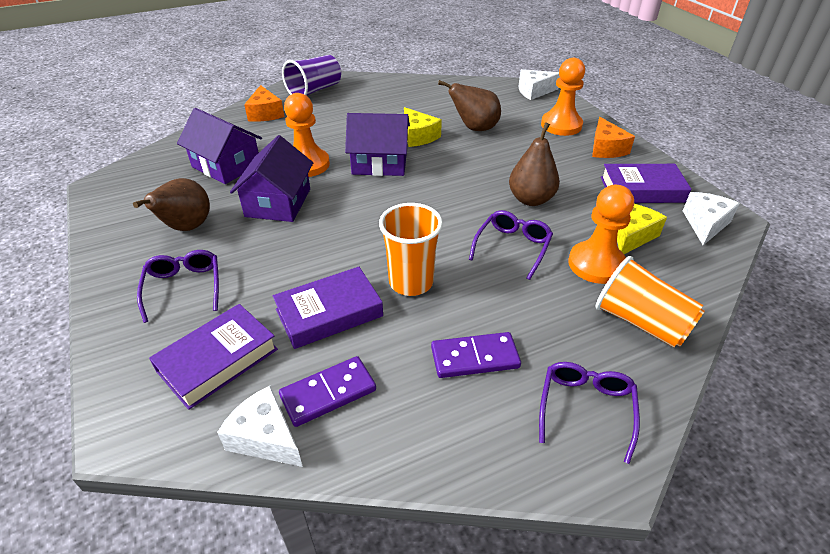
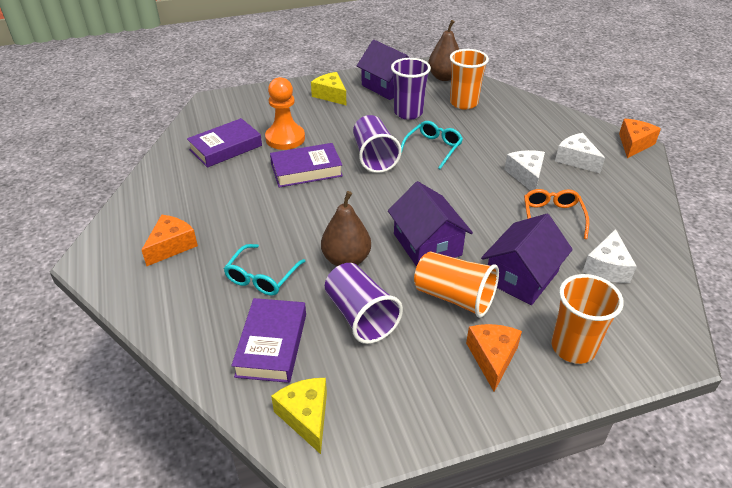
brown pear: [133,178,210,231] [438,80,501,131] [509,122,560,206] = 3 -> [321,191,371,266] [428,20,459,81] = 2
orange cheese: [244,85,284,122] [592,117,635,158] = 2 -> [142,215,198,266] [466,324,522,392] [619,119,661,158] = 3
orange cup: [379,203,443,296] [595,256,705,348] = 2 -> [414,252,499,318] [450,49,489,110] [551,274,624,364] = 3
orange glasses: none = 0 -> [524,189,589,239] = 1
orange pawn: [284,93,330,177] [541,58,585,136] [568,185,634,284] = 3 -> [265,77,305,150] = 1
purple cup: [282,55,341,96] = 1 -> [325,263,403,344] [353,115,402,173] [391,58,431,120] = 3
purple domino: [279,356,376,427] [431,332,521,378] = 2 -> none = 0
purple glasses: [137,250,219,323] [469,210,553,280] [539,362,640,464] = 3 -> none = 0
turquoise glasses: none = 0 -> [224,244,306,295] [401,121,463,169] = 2

